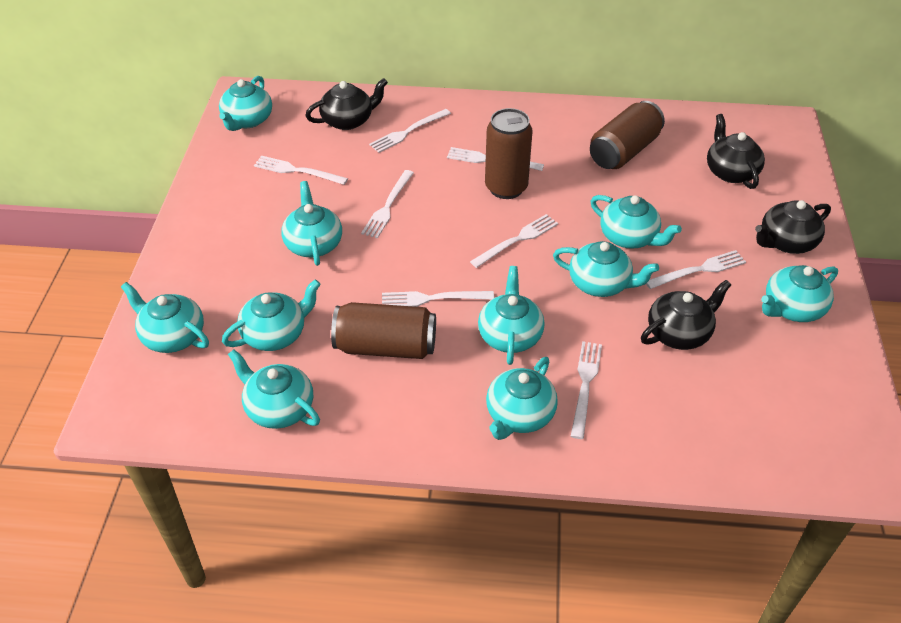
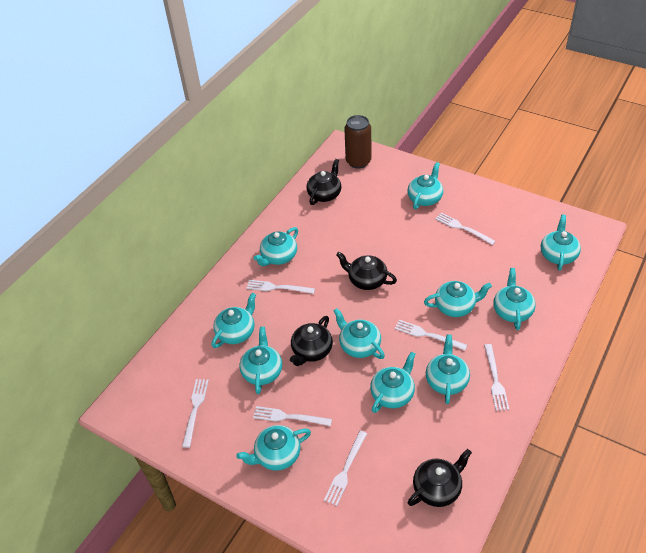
brown can: [331,302,436,359] [485,108,533,199] [590,101,665,169] = 3 -> [344,115,371,169] = 1
turquoise teapot: [121,282,209,353] [219,76,272,131] [222,280,321,351] [228,349,320,429] [281,181,342,266] [478,266,545,365] [486,357,558,440] [553,241,659,297] [591,195,682,249] [761,265,838,322] = 10 -> [212,293,256,348] [237,425,311,471] [240,327,282,394] [254,227,298,266] [334,308,385,359] [370,352,416,413] [408,162,443,209] [424,281,492,317] [426,335,470,404] [494,268,536,330] [541,215,581,271] = 11
white fork: [254,156,348,185] [361,170,414,238] [369,109,451,153] [382,291,494,307] [447,147,544,171] [470,214,558,268] [571,341,602,439] [646,250,746,289] = 8 -> [182,379,209,448] [246,280,315,294] [253,406,332,426] [324,431,367,506] [395,320,467,351] [435,212,496,245] [484,344,509,411] = 7

